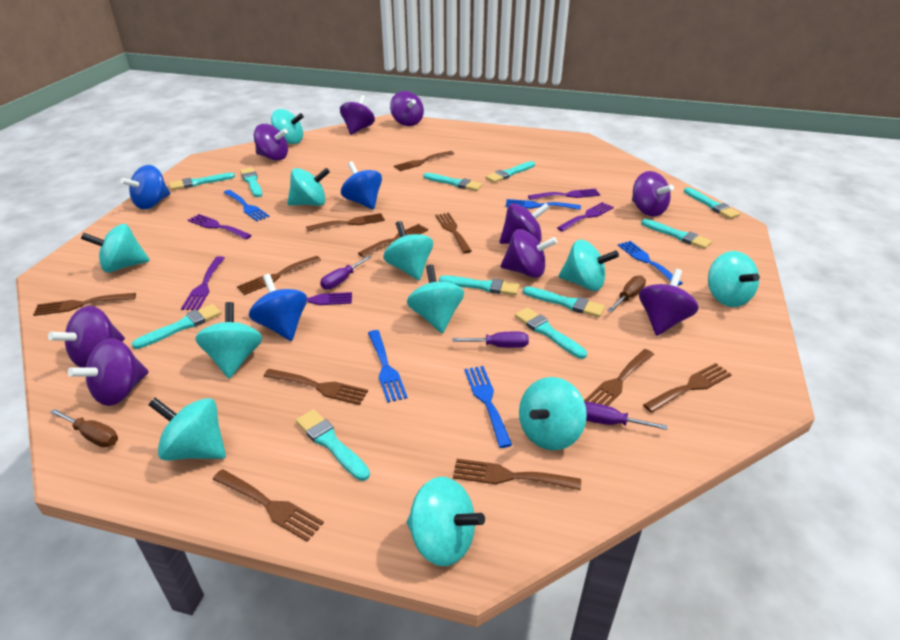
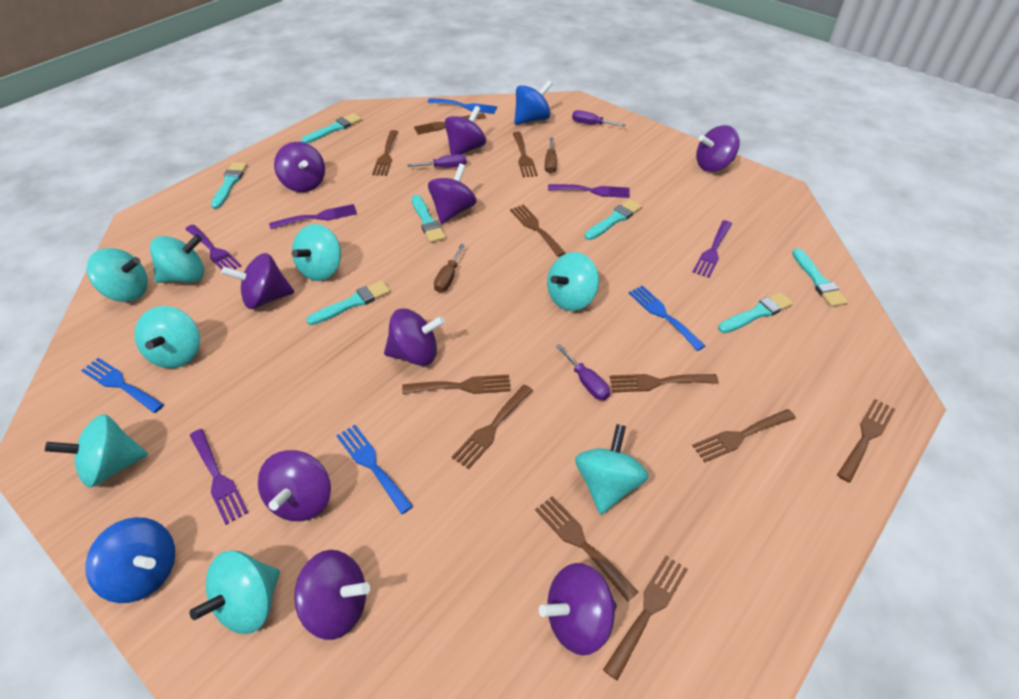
blue fork: [223,190,269,221] [368,330,408,403] [464,366,512,448] [506,199,581,210] [618,241,683,286] = 5 -> [81,358,164,413] [336,425,413,514] [427,98,497,114] [629,285,705,351] = 4
blue spinning top: [120,165,170,209] [249,274,307,341] [341,161,382,209] = 3 -> [85,517,175,603] [514,80,553,125] = 2
turquoise brush: [132,304,221,349] [169,173,235,190] [240,167,262,197] [296,409,370,481] [423,173,482,191] [439,275,519,295] [486,161,535,183] [515,307,587,359] [523,286,605,317] [641,219,712,249] [684,187,740,219] = 11 -> [211,162,247,209] [301,113,362,143] [306,280,390,325] [411,195,446,243] [585,199,642,240] [718,292,793,333] [792,248,848,307] = 7
turquoise spinning top: [81,224,150,273] [148,398,226,461] [195,302,262,378] [271,109,304,144] [287,168,330,206] [383,221,433,280] [406,477,485,566] [407,264,464,333] [519,377,587,450] [558,240,619,291] [708,251,760,307] = 11 -> [45,414,148,488] [87,248,148,302] [135,306,200,368] [150,234,204,283] [190,551,280,634] [292,224,341,281] [547,252,599,311] [575,424,649,514] = 8

